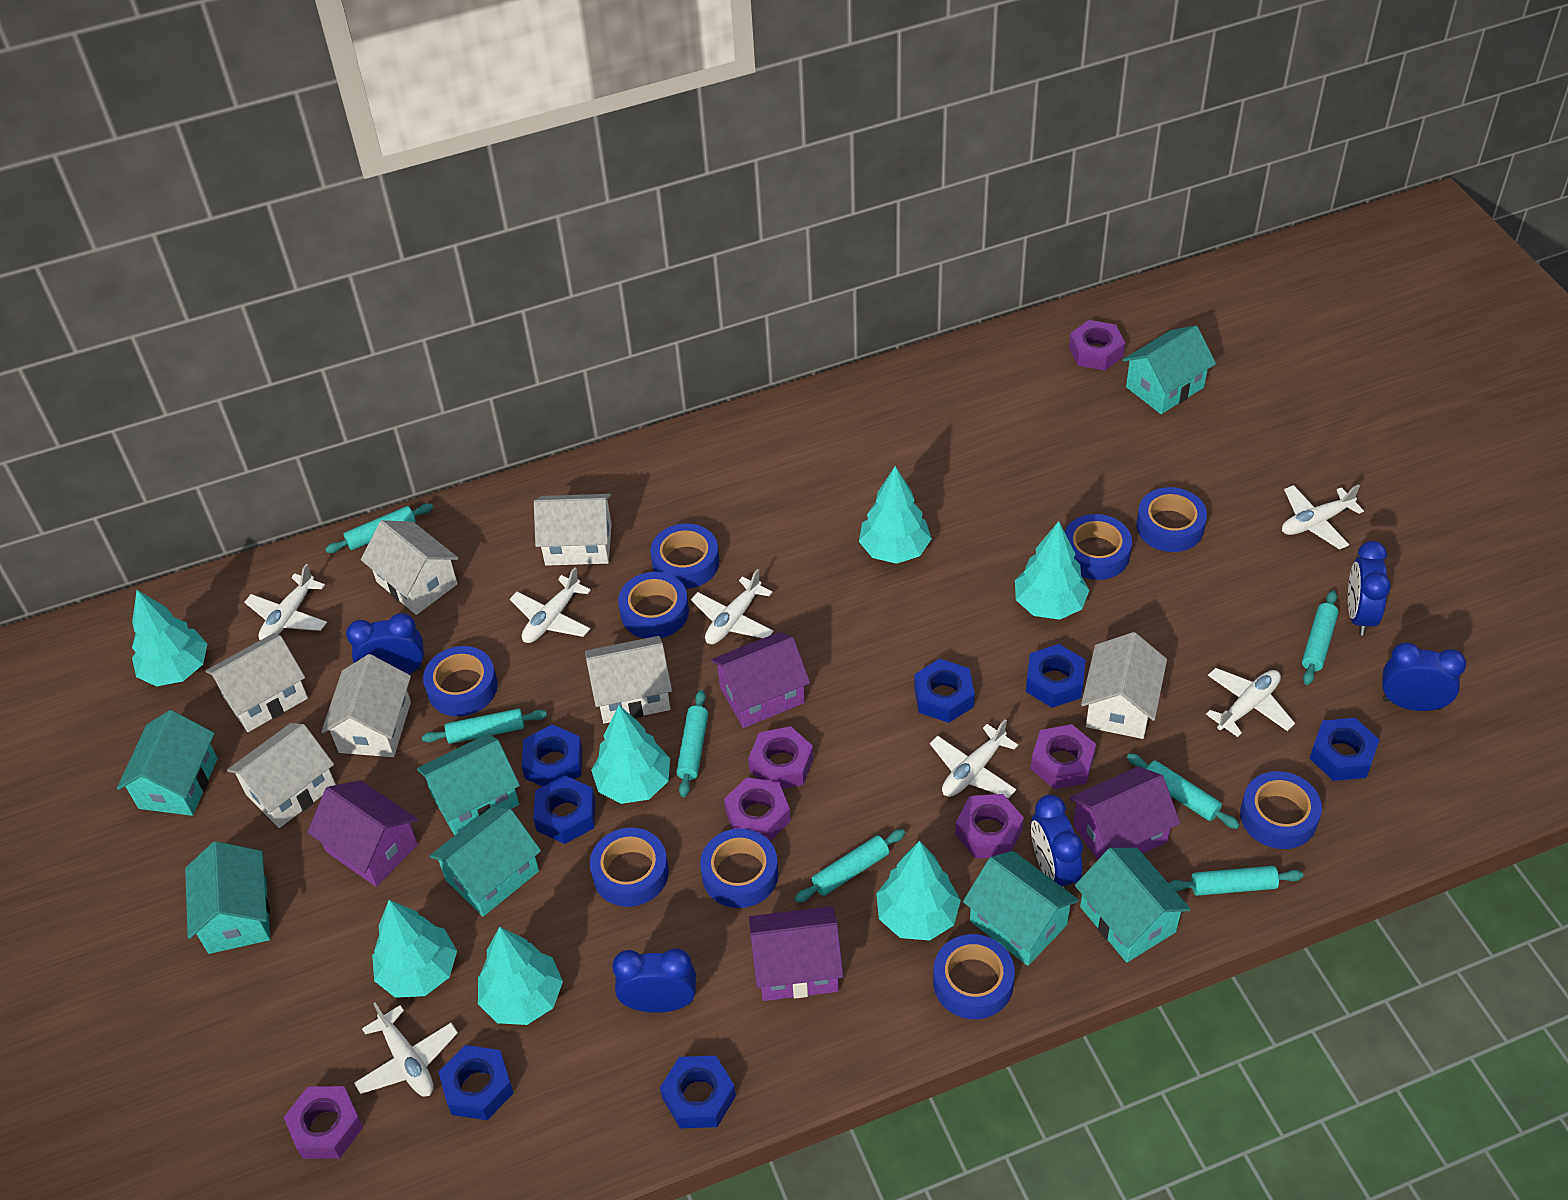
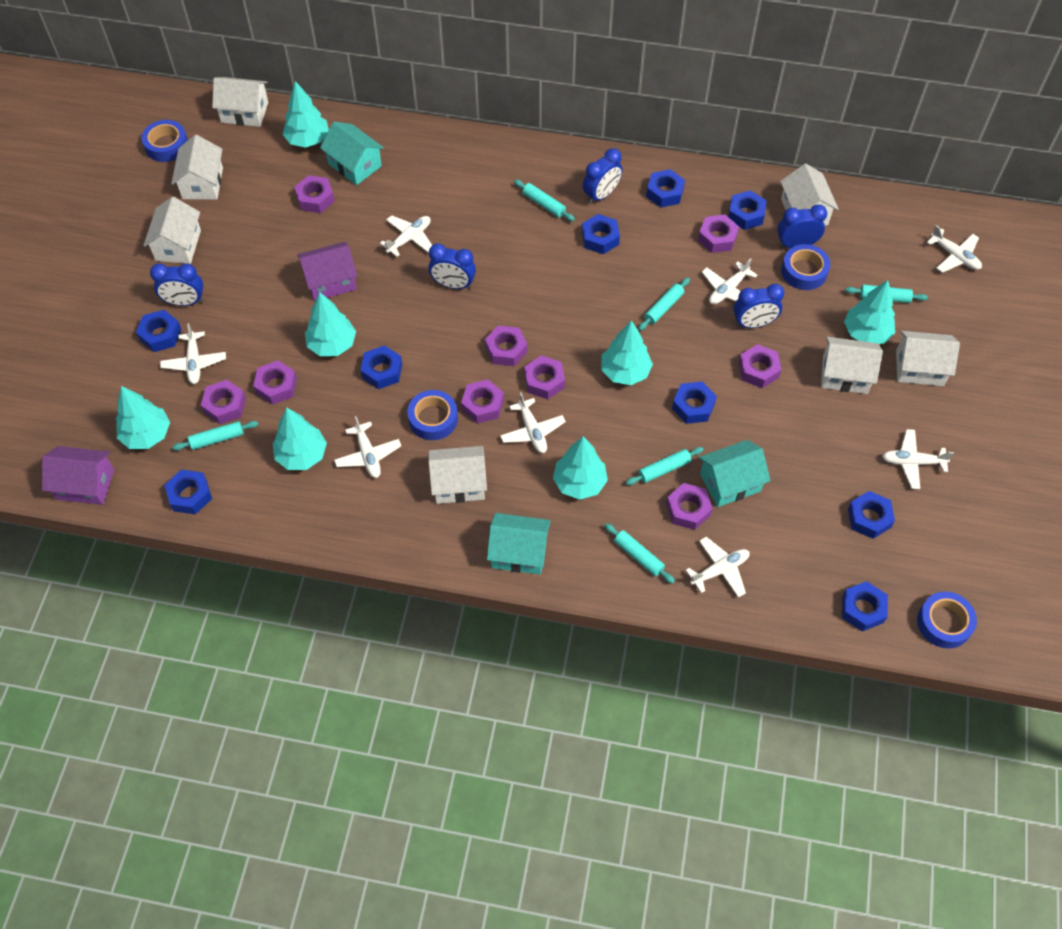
blue nut: [439,1045,514,1120] [522,724,582,787] [533,775,595,844] [660,1056,736,1128] [914,659,975,723] [1026,644,1085,708] [1309,718,1379,781] = 7 -> [136,310,182,352] [164,470,212,514] [360,345,402,389] [582,214,620,254] [646,169,685,207] [672,382,717,424] [728,191,767,230] [842,581,888,632] [848,491,895,539] = 9
blue tape: [423,646,498,716] [590,828,669,907] [618,572,689,638] [650,523,719,589] [700,828,778,908] [933,934,1015,1019] [1065,514,1132,580] [1136,487,1207,552] [1240,771,1322,849] = 9 -> [141,120,188,162] [407,390,458,440] [781,244,830,290] [917,592,977,649] = 4
purple house: [307,780,418,887] [711,632,810,728] [749,906,843,1001] [1069,766,1180,860] = 4 -> [42,446,114,505] [297,242,357,301] = 2
purple nut: [284,1086,363,1159] [724,777,791,841] [748,726,814,789] [955,794,1024,859] [1031,724,1096,789] [1069,320,1125,370] = 6 -> [201,380,246,424] [253,360,297,405] [294,175,335,213] [461,379,504,423] [485,325,527,366] [524,355,565,399] [666,483,713,530] [698,215,739,253] [739,344,781,388] = 9
turquoise house: [117,710,218,816] [185,841,270,954] [417,734,520,836] [430,806,541,917] [963,851,1079,966] [1075,848,1191,962] [1123,326,1216,414] = 7 -> [320,122,384,185] [487,513,551,575] [699,440,771,507] = 3
turquoise rolling pin: [325,503,434,553] [422,708,547,744] [676,690,708,797] [795,829,905,903] [1127,753,1240,829] [1169,866,1303,896] [1302,590,1339,685] = 7 -> [173,421,259,451] [514,180,575,221] [605,523,675,584] [626,447,704,485] [638,278,690,331] [845,285,928,303] = 6
white plane: [245,564,327,640] [354,1002,458,1096] [510,567,591,643] [691,569,774,644] [930,719,1018,798] [1206,668,1295,737] [1282,484,1364,550] = 7 -> [160,323,226,384] [334,416,401,478] [380,215,432,257] [500,392,566,453] [686,537,750,597] [702,258,757,305] [882,429,954,489] [926,225,982,273] = 8

